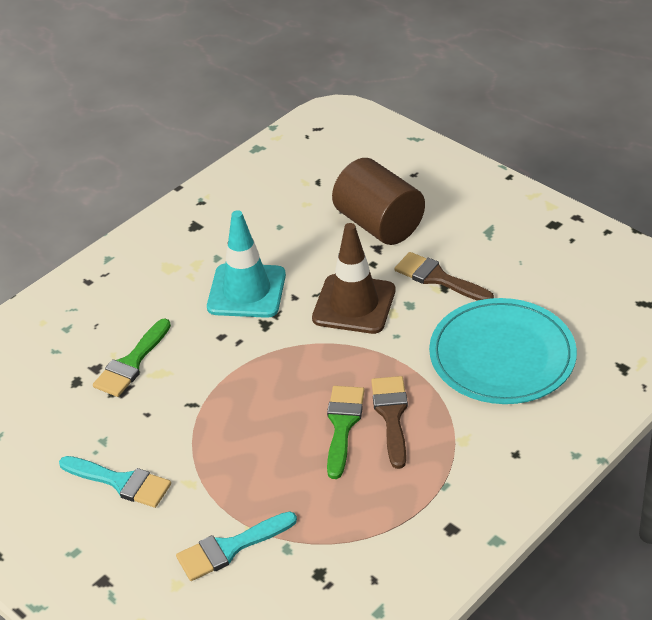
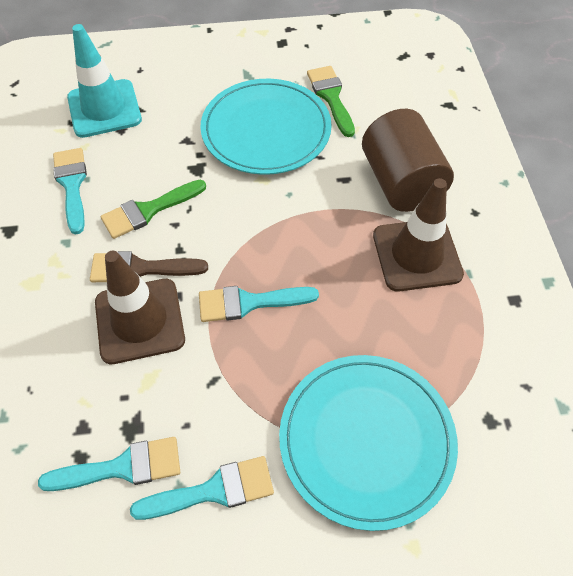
brown brush: [371,376,408,469] [395,252,494,301] = 2 -> [90,251,208,282] = 1
brown traffic cone: [312,223,395,334] = 1 -> [95,251,185,364] [373,178,464,292] = 2
turquoise brush: [59,456,171,508] [176,511,297,581] = 2 -> [38,437,180,491] [53,148,87,235] [130,456,274,520] [199,286,319,322] = 4
turquoise plate: [429,298,577,404] = 1 -> [200,79,332,175] [279,355,458,531] = 2

